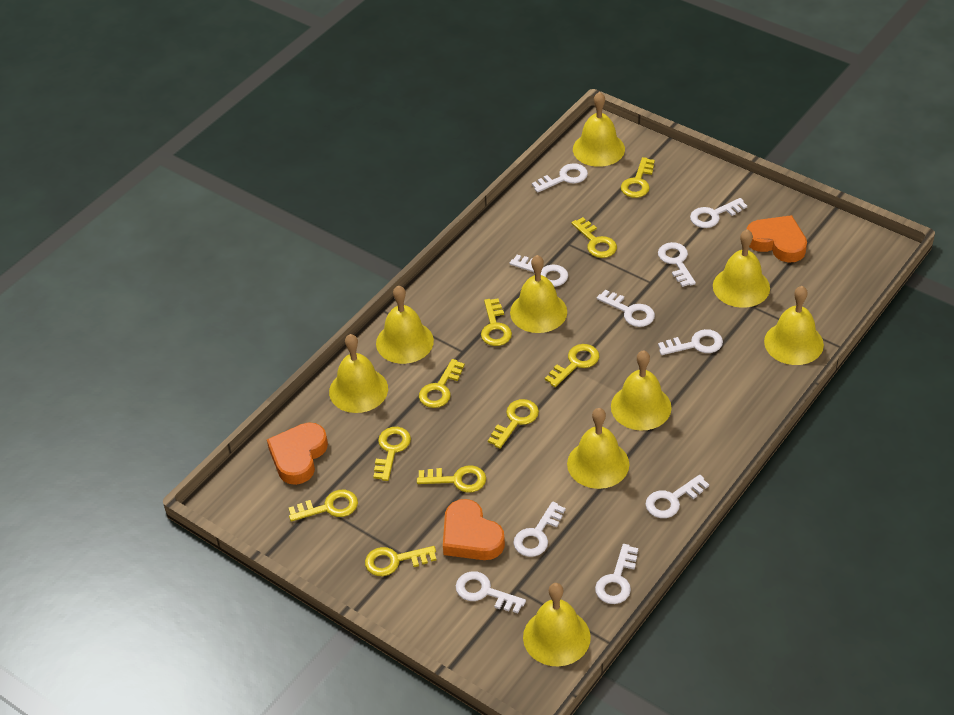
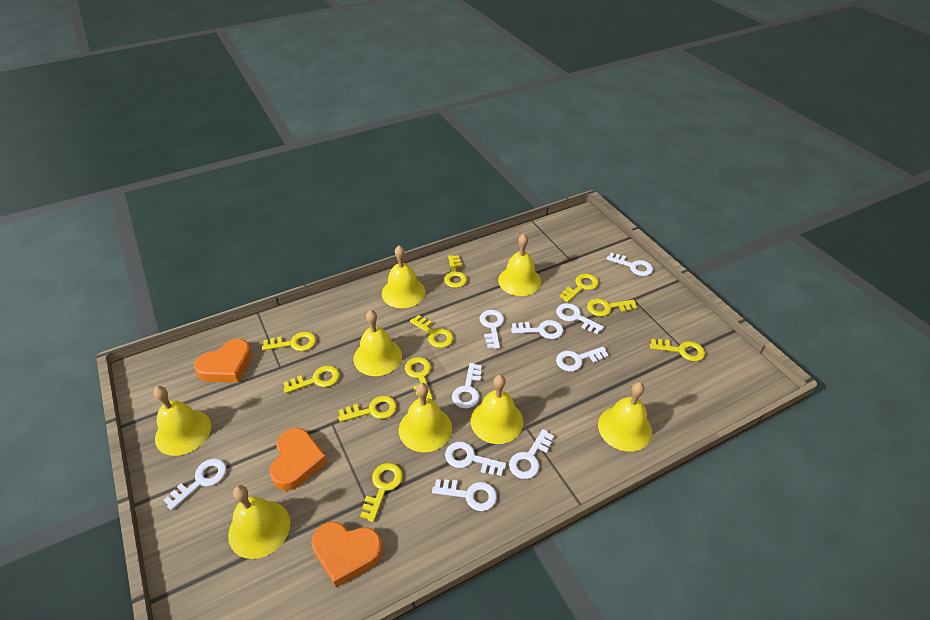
yellow bell: [329,334,388,413] [376,285,434,364] [510,255,567,333] [523,583,591,666] [567,408,629,489] [573,92,625,167] [611,350,672,431] [713,229,770,308] [764,286,824,365] = 9 -> [153,386,211,456] [228,485,290,559] [353,310,402,376] [382,246,426,308] [399,383,452,452] [471,375,524,444] [498,234,541,296] [598,382,652,452] = 8

